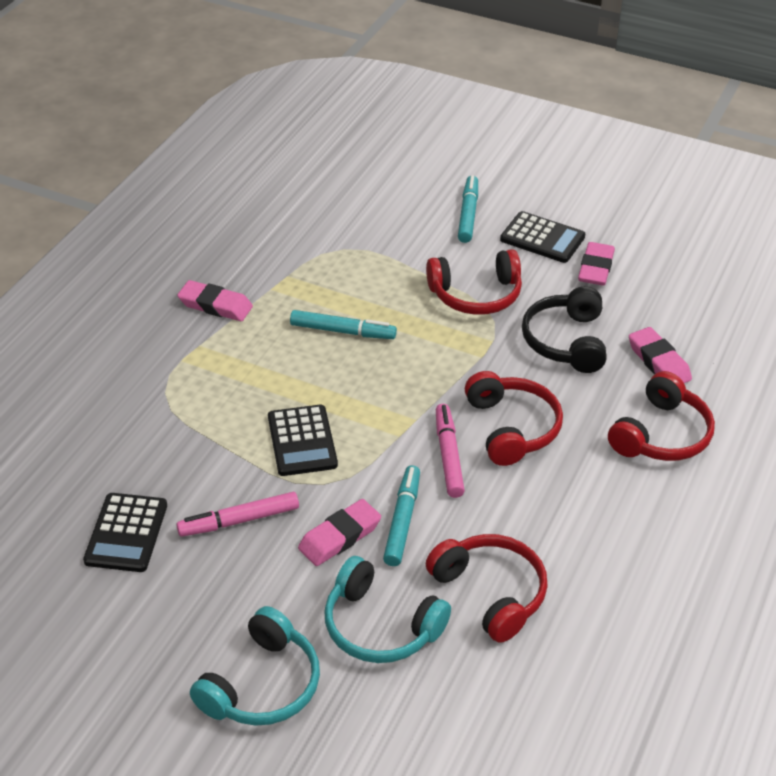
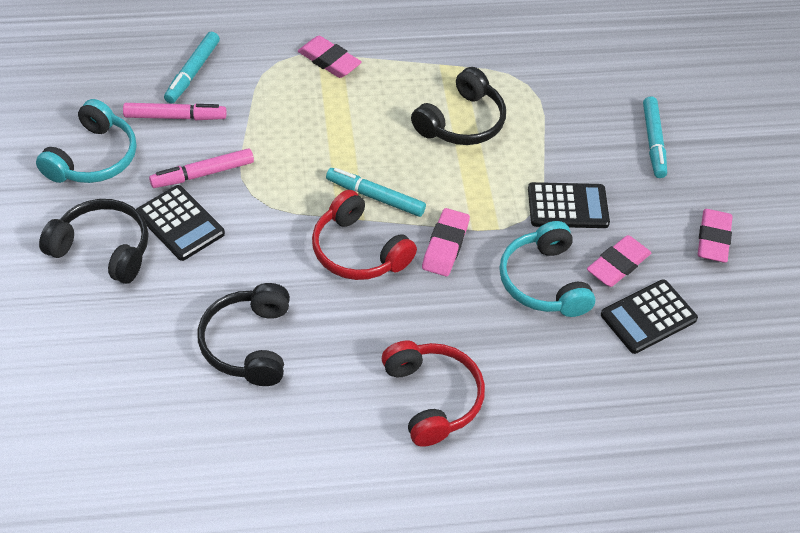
black headphones: [522,286,607,373] = 1 -> [39,199,149,284] [197,283,290,386] [411,67,506,145] = 3
red headphones: [426,249,522,315] [426,534,548,643] [465,371,563,466] [608,371,715,461] = 4 -> [312,190,417,280] [382,341,485,447] = 2

